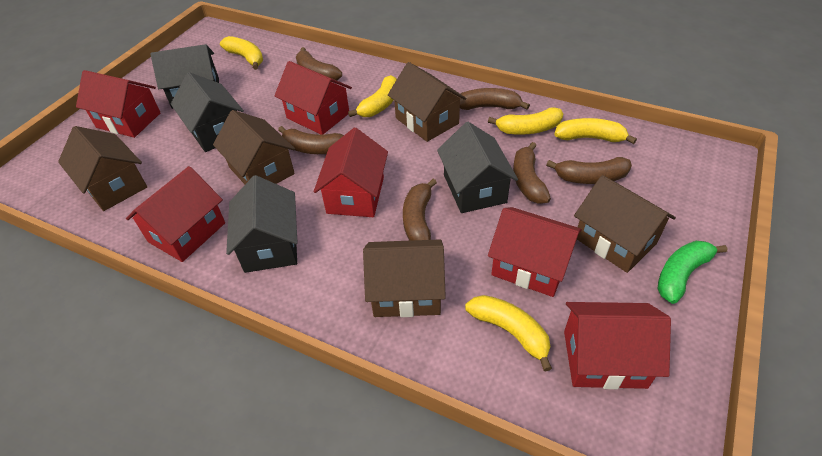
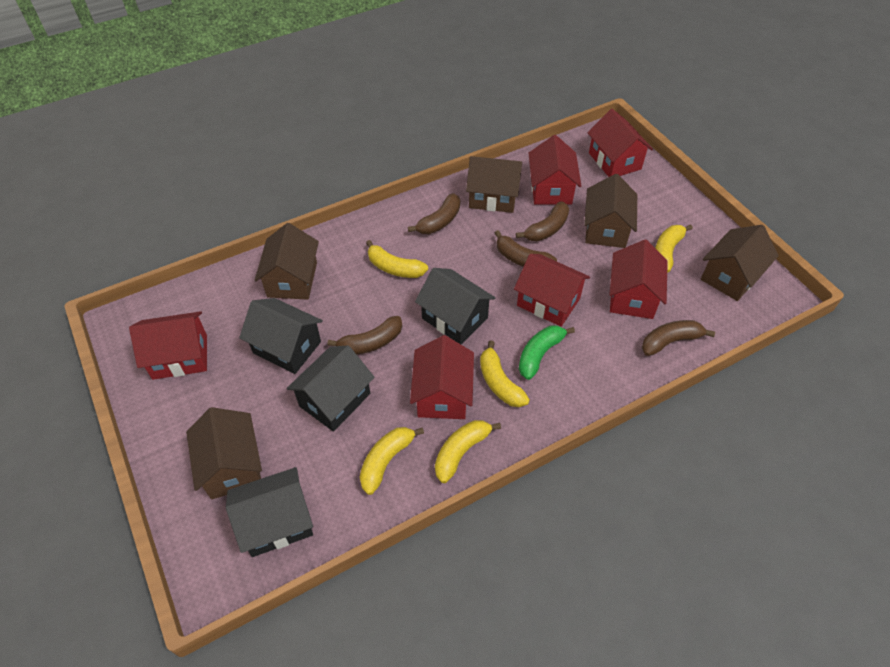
brown banana: [278,126,344,154] [296,47,342,80] [403,179,437,241] [459,88,530,110] [513,142,551,204] [546,157,632,184] = 6 -> [328,316,402,355] [408,193,460,234] [495,230,557,267] [516,201,569,241] [642,320,715,356] = 5

